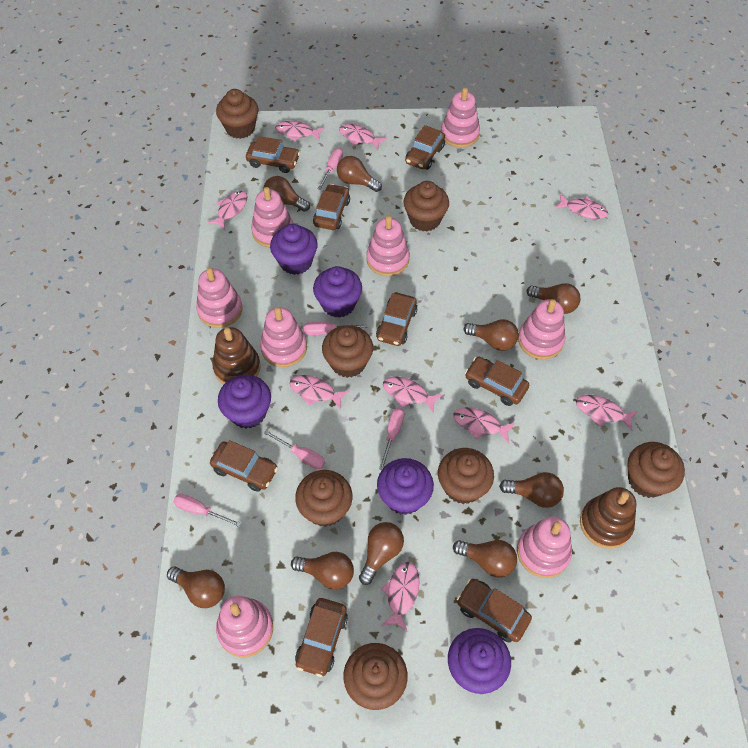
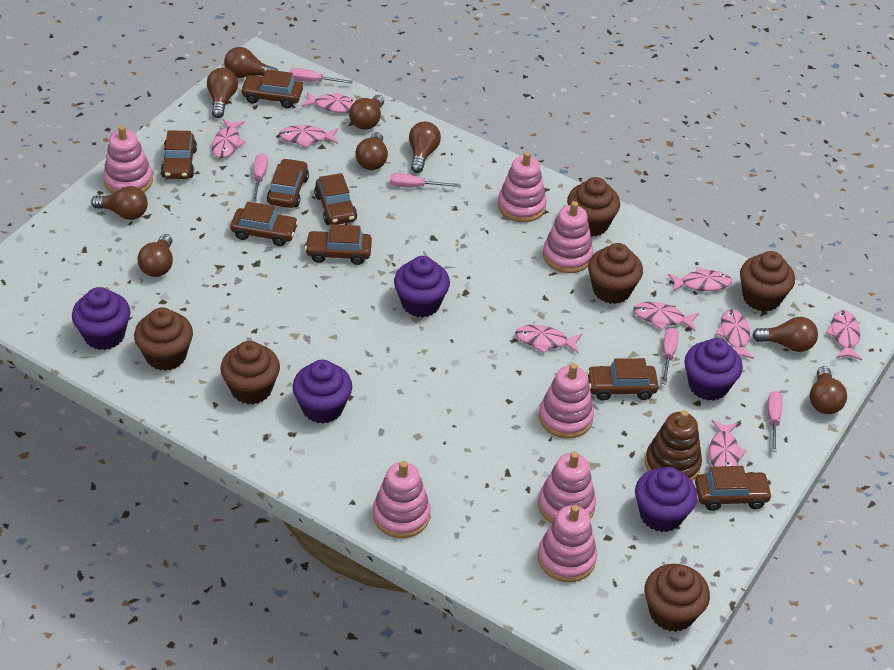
brown cupcake: [216,89,258,139] [295,470,353,527] [322,325,373,378] [343,643,408,710] [403,181,449,231] [438,448,494,504] [627,442,685,498] = 7 -> [134,307,193,371] [220,341,280,405] [567,177,620,237] [588,243,643,304] [645,564,710,632] [740,251,795,312] = 6
brown stacking toy: [212,327,261,384] [580,487,636,549] = 2 -> [645,410,702,481] = 1
pink stacking toy: [196,267,242,328] [216,596,273,657] [251,187,293,248] [260,307,307,367] [366,216,410,276] [441,87,480,148] [517,516,572,578] [518,299,565,359] = 8 -> [103,125,153,194] [373,461,431,538] [498,151,547,222] [538,452,596,524] [538,505,597,582] [539,363,594,438] [543,201,593,273] = 7

